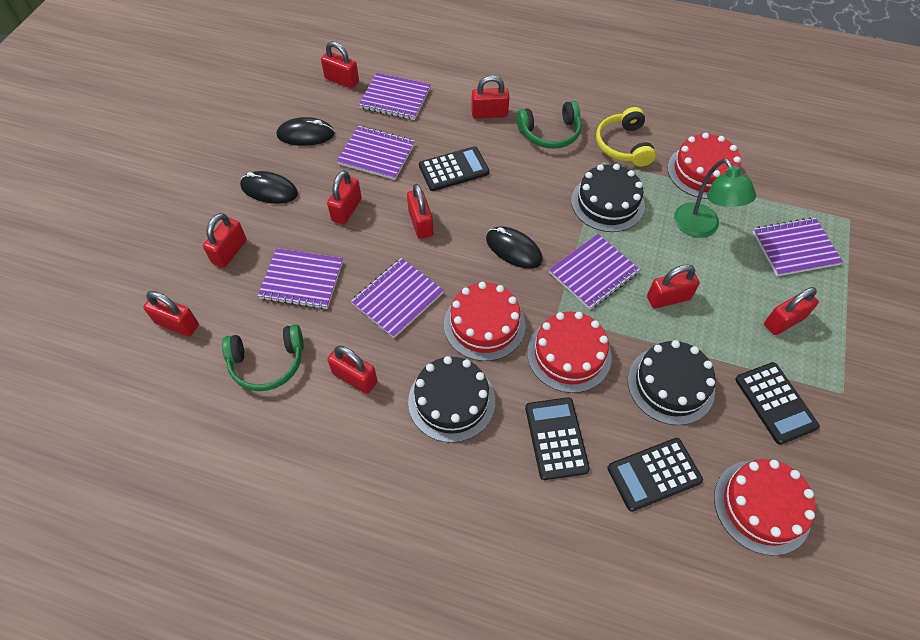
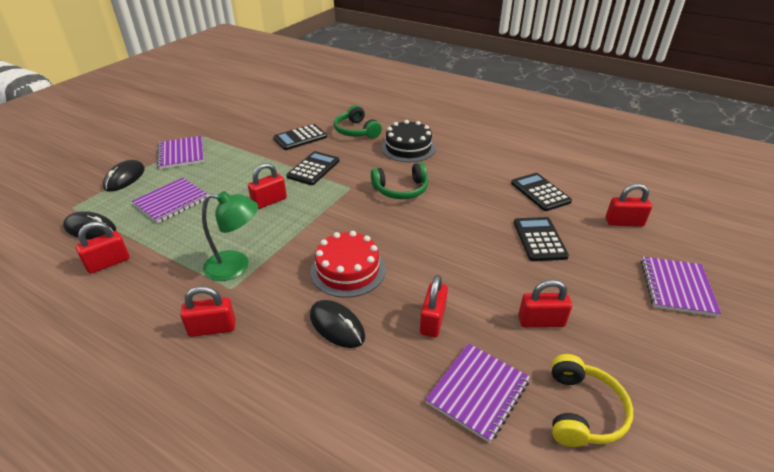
black cake: [408,356,495,443] [571,164,645,232] [628,340,716,425] = 3 -> [381,120,436,162] = 1
purple notebook: [258,248,343,309] [337,126,415,180] [351,258,444,338] [359,73,431,120] [549,234,640,310] [753,217,843,276] = 6 -> [132,178,209,223] [157,136,204,169] [425,343,530,443] [641,257,721,317] = 4
red cake: [444,282,526,361] [527,312,611,393] [667,133,741,199] [714,459,816,556] = 4 -> [310,231,385,298] = 1
red padlock: [143,291,199,337] [203,213,247,268] [321,41,359,89] [327,170,362,225] [327,345,377,394] [407,184,433,239] [471,75,510,119] [647,264,700,308] [764,287,819,335] = 9 -> [76,221,130,274] [180,286,236,337] [248,163,287,209] [420,275,448,338] [518,279,572,328] [606,184,652,227] = 6

